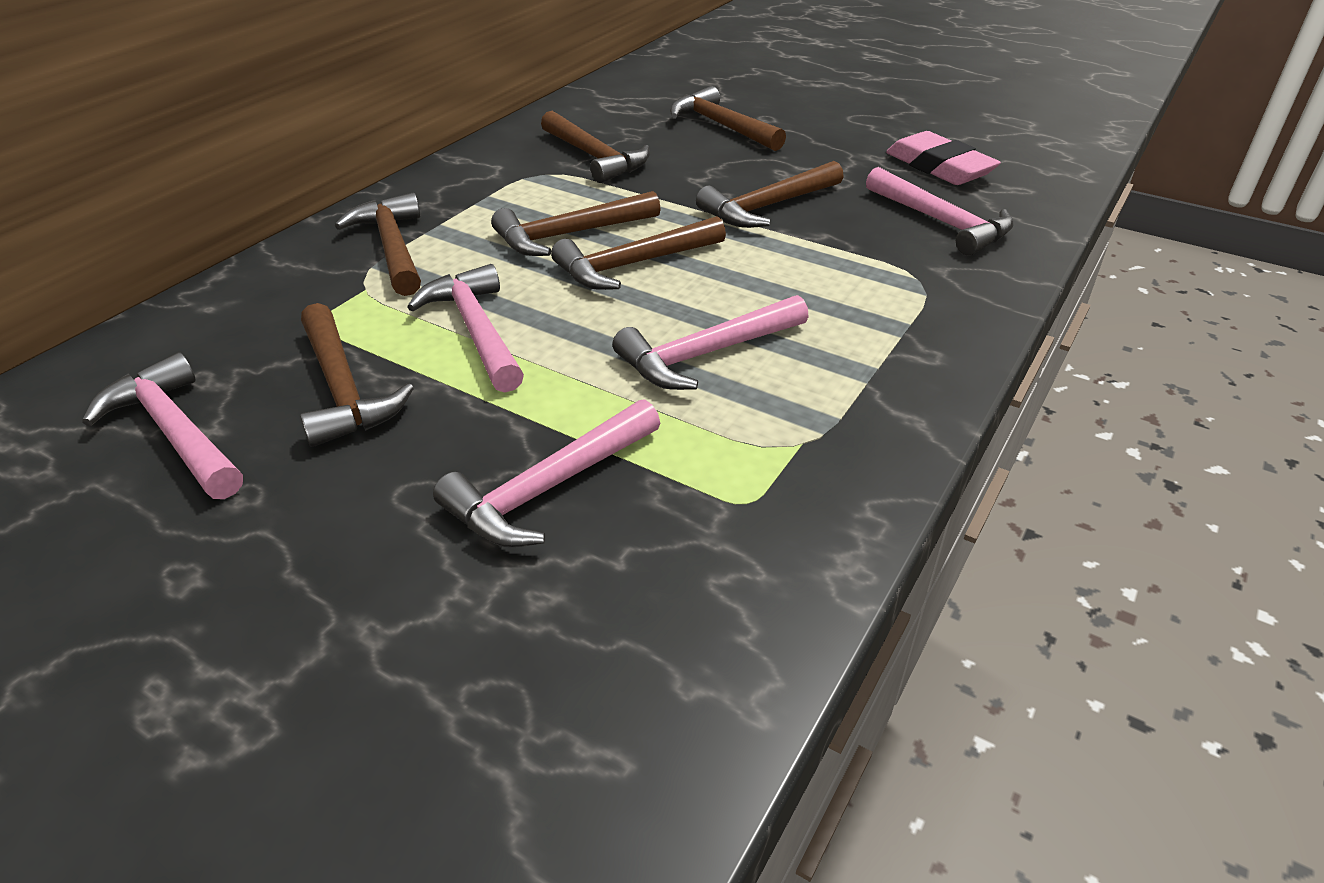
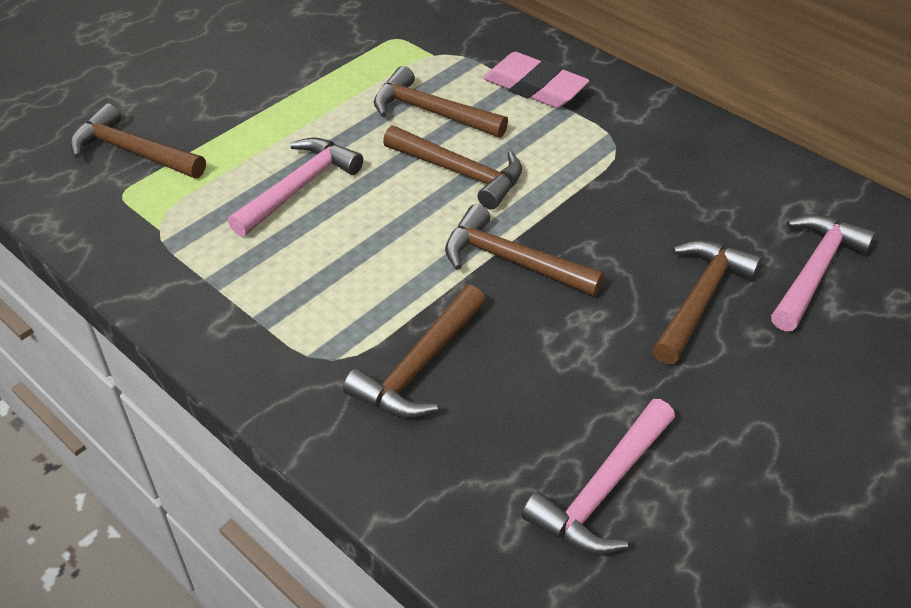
brown hammer: [300,303,414,447] [335,193,421,296] [491,191,661,256] [541,111,650,183] [551,216,726,290] [670,86,786,151] [696,161,844,228] = 7 -> [70,103,206,178] [343,285,486,418] [374,66,508,138] [383,126,522,210] [445,204,604,296] [652,240,762,365] = 6
pink hammer: [82,352,243,499] [407,264,524,393] [433,399,660,547] [612,295,809,390] [866,167,1014,255] = 5 -> [228,137,363,237] [521,399,675,554] [771,214,876,331] = 3

